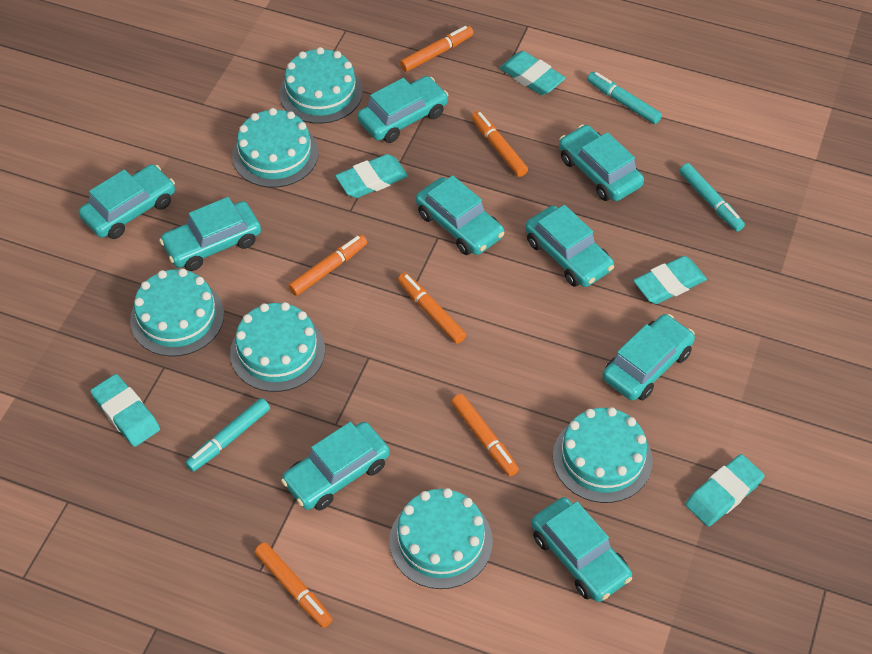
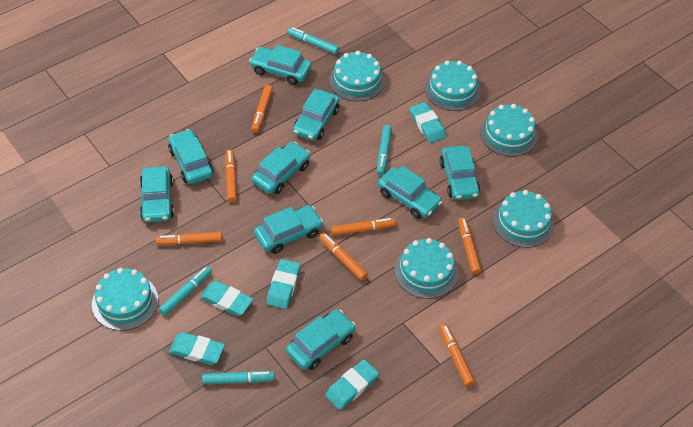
orange marker: [254,542,332,628] [288,235,367,296] [398,273,466,344] [400,26,473,72] [451,394,519,476] [471,111,528,177] = 6 -> [156,232,222,245] [225,149,237,203] [251,85,273,133] [319,233,368,281] [331,218,396,236] [439,324,475,387] [458,217,482,274] = 7
turquoise marker: [185,398,270,472] [587,72,662,124] [679,163,745,232] = 3 -> [159,266,212,316] [202,371,274,385] [288,27,339,54] [377,125,392,176] = 4

